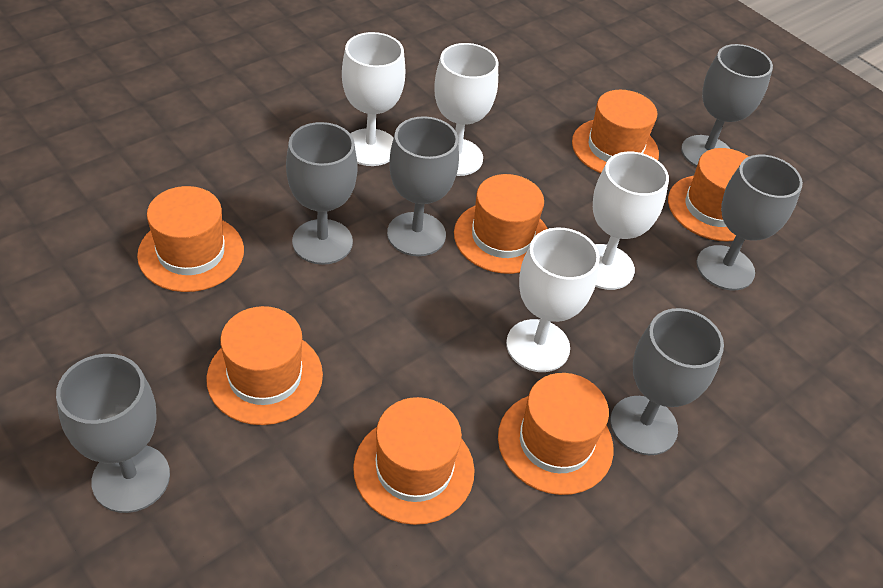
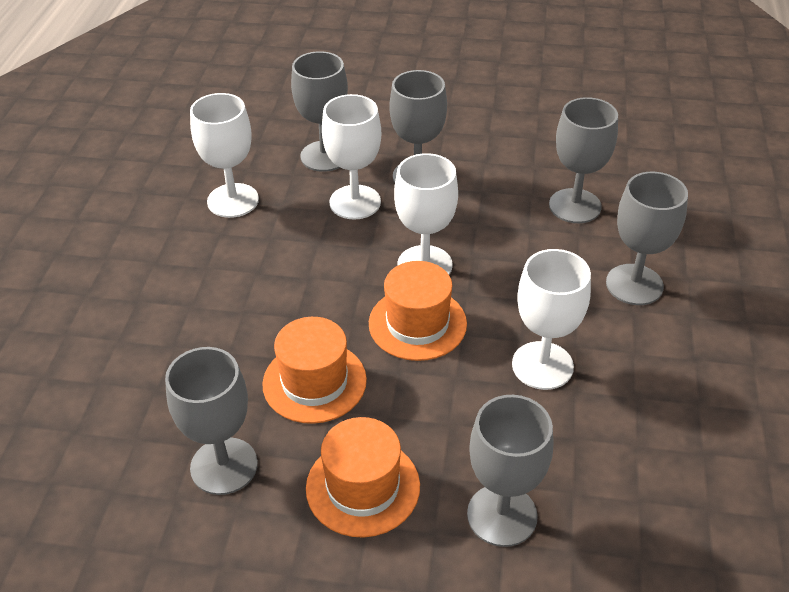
orange hat: [137,186,244,292] [206,306,323,425] [353,397,475,525] [454,174,548,274] [498,373,614,495] [572,90,659,173] [668,148,749,242] = 7 -> [262,317,367,424] [306,417,420,538] [369,261,467,361] = 3

